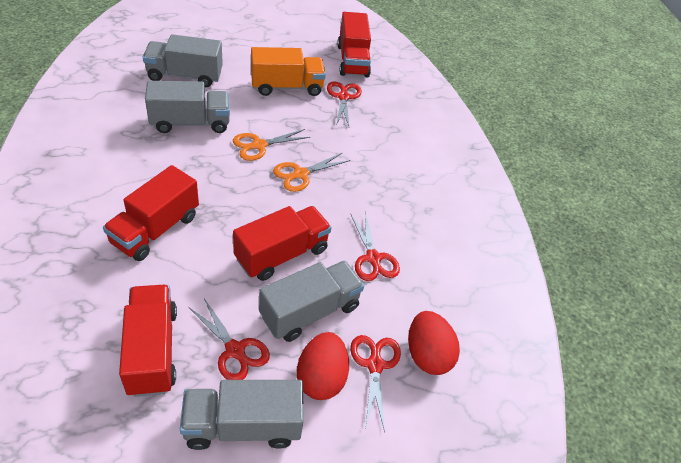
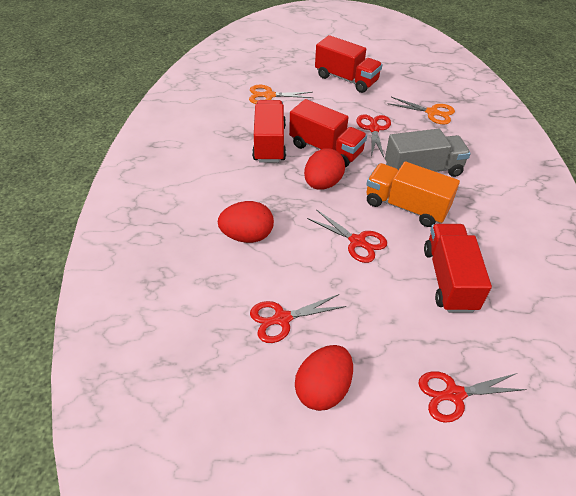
grey truck: [143,34,223,87] [145,81,230,133] [180,380,304,450] [259,261,364,342] = 4 -> [385,129,471,177] = 1
red egg: [297,332,349,400] [408,311,460,375] = 2 -> [218,201,274,243] [295,345,353,411] [304,148,345,190] = 3

